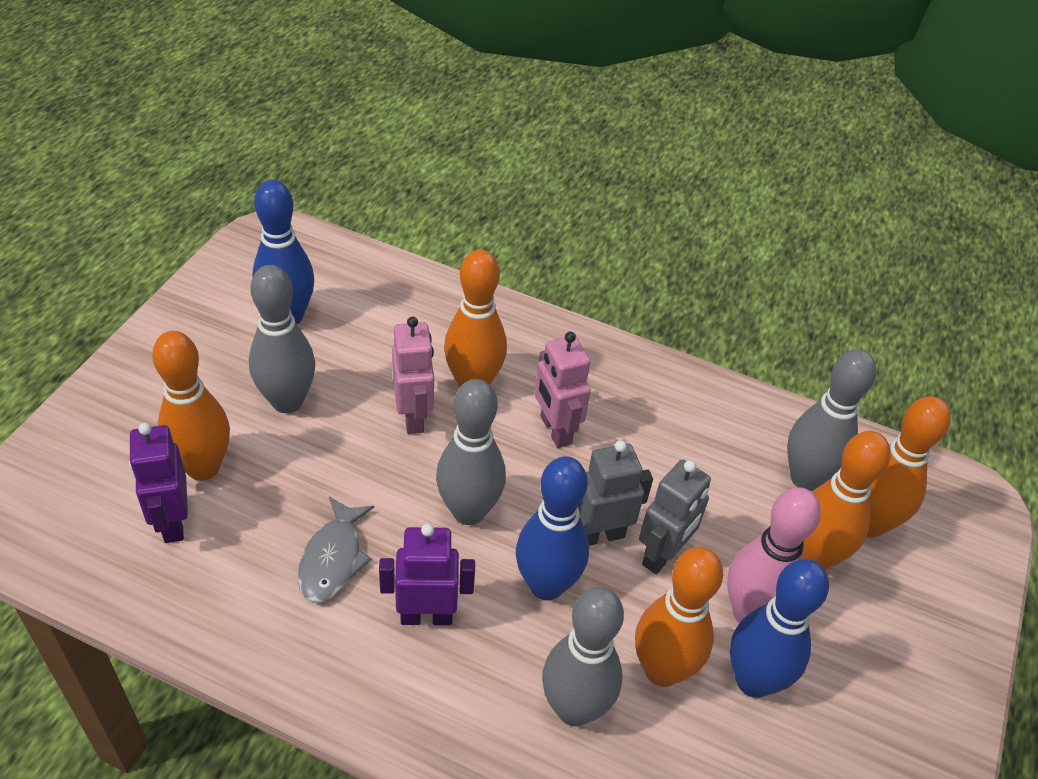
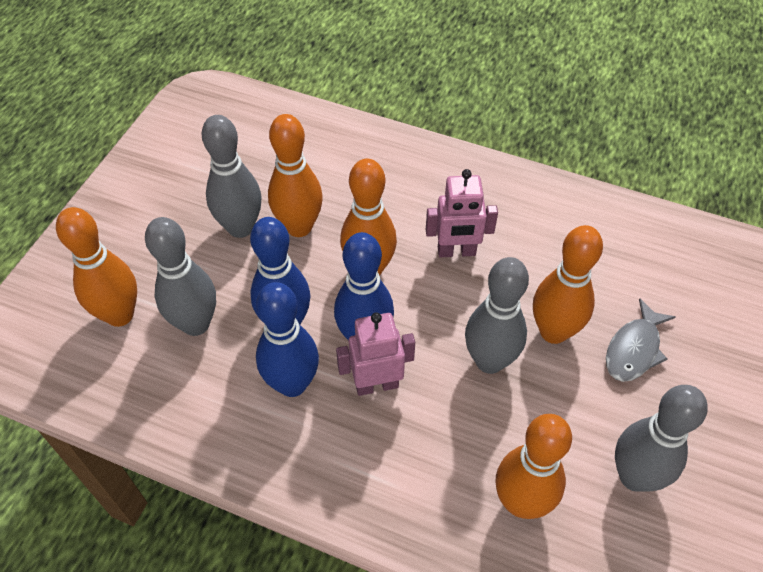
grey robot: [578,440,653,546] [639,459,711,574] = 2 -> none = 0
pink bowling pin: [727,487,821,623] = 1 -> none = 0
purple robot: [129,423,188,543] [379,523,475,625] = 2 -> none = 0

